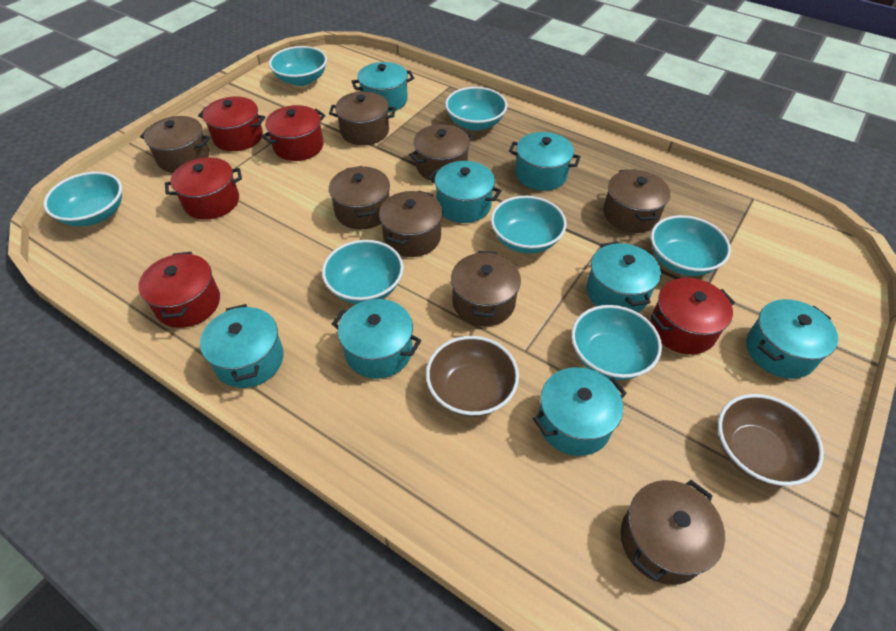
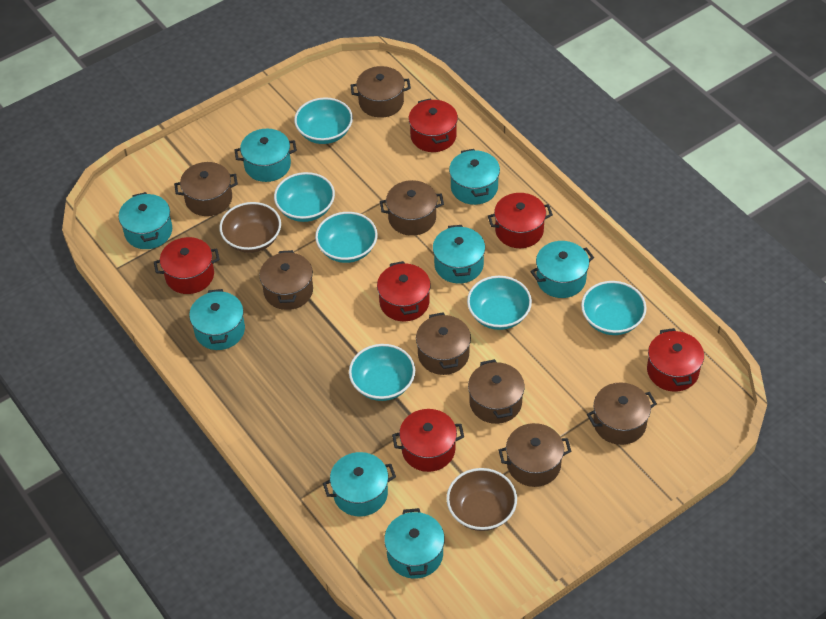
red pot: [138,252,220,328] [165,157,242,220] [198,96,265,151] [261,105,325,161] [651,278,735,355] = 5 -> [154,237,220,294] [377,261,431,321] [392,409,464,472] [409,98,458,152] [488,193,553,248] [647,328,704,392] = 6
turquoise bowl: [43,172,122,227] [269,46,327,86] [322,240,404,304] [445,87,507,131] [491,196,566,254] [572,305,662,380] [651,215,731,276] = 7 -> [274,172,335,222] [294,97,353,144] [315,212,378,263] [349,344,415,401] [467,276,532,330] [581,281,647,335] = 6

